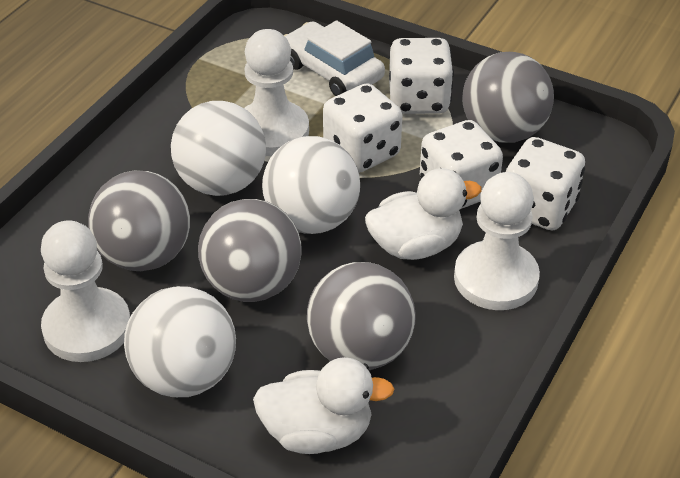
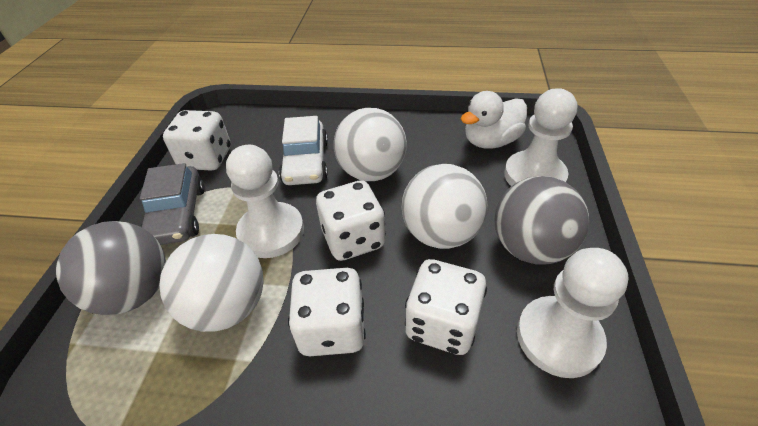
grey ball: [88,171,190,271] [198,199,302,302] [307,262,416,370] [462,52,554,143] = 4 -> [56,221,166,315] [494,176,589,265] = 2
grey car: none = 0 -> [140,163,205,245] = 1
white duck: [253,357,395,454] [365,168,482,260] = 2 -> [461,91,527,149] = 1

